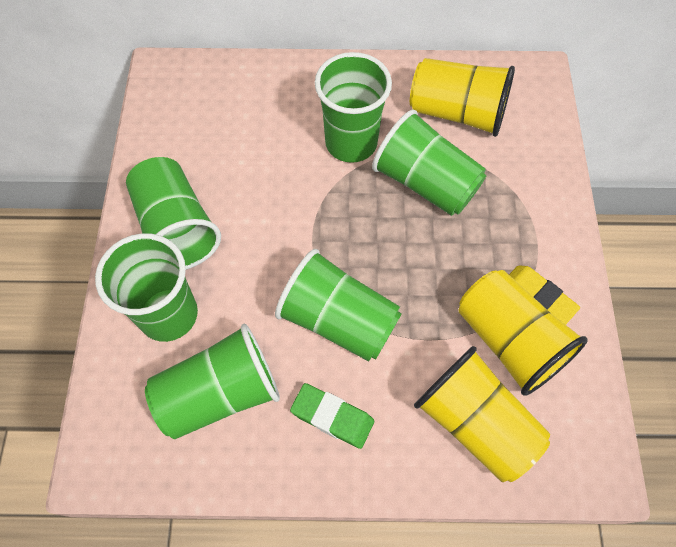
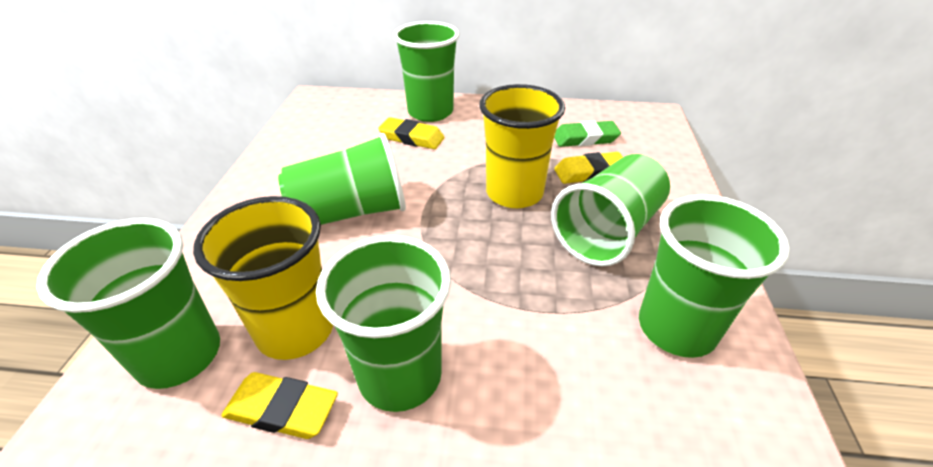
yellow cup: [410,58,515,137] [414,346,550,482] [458,270,588,396] = 3 -> [193,196,333,360] [479,84,565,208] = 2
yellow eraser: [509,265,580,325] = 1 -> [221,372,338,439] [378,117,444,149] [554,152,623,184] = 3

